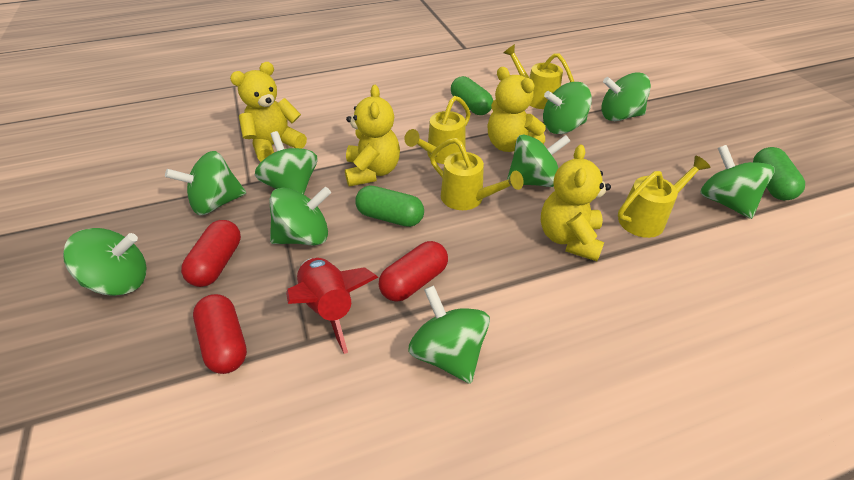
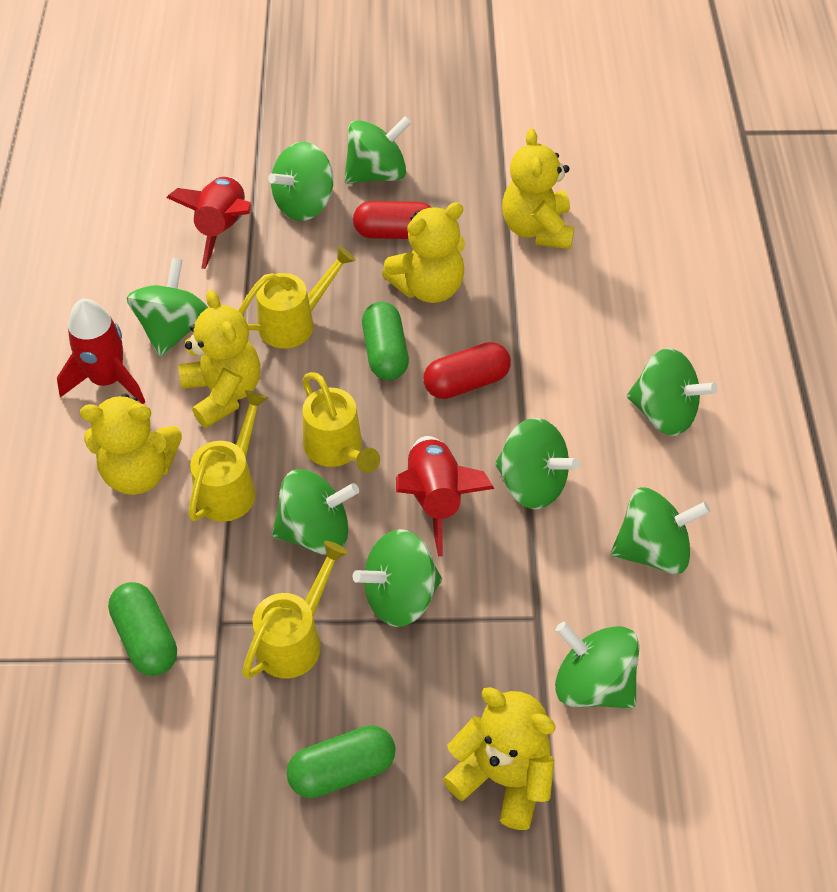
red capsule: [181,220,241,287] [193,294,247,374] [379,241,448,302] = 3 -> [353,201,431,239] [423,342,511,399] = 2
red rocket: [286,258,378,354] = 1 -> [57,299,145,404] [166,177,252,269] [396,436,494,556] = 3
yellow teddy bear: [230,62,307,162] [345,85,400,187] [487,67,546,152] [541,145,611,261] = 4 -> [80,394,182,495] [179,290,260,428] [382,202,465,303] [443,687,556,830] [502,128,574,249] = 5

